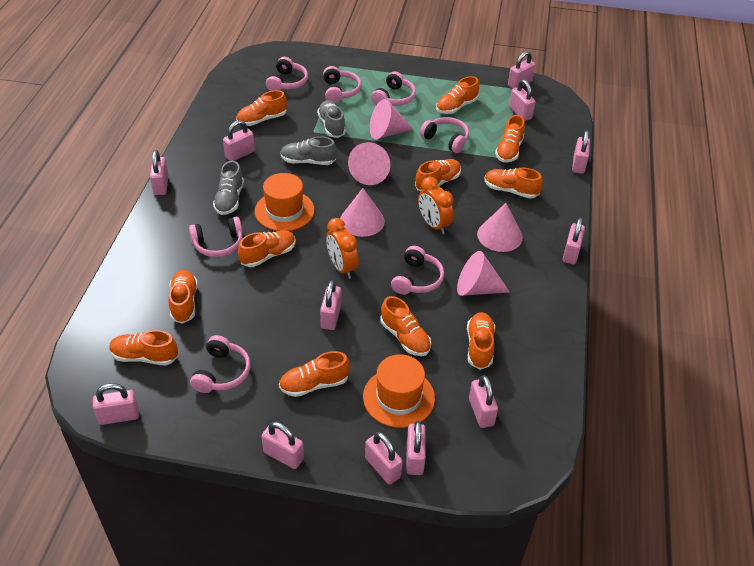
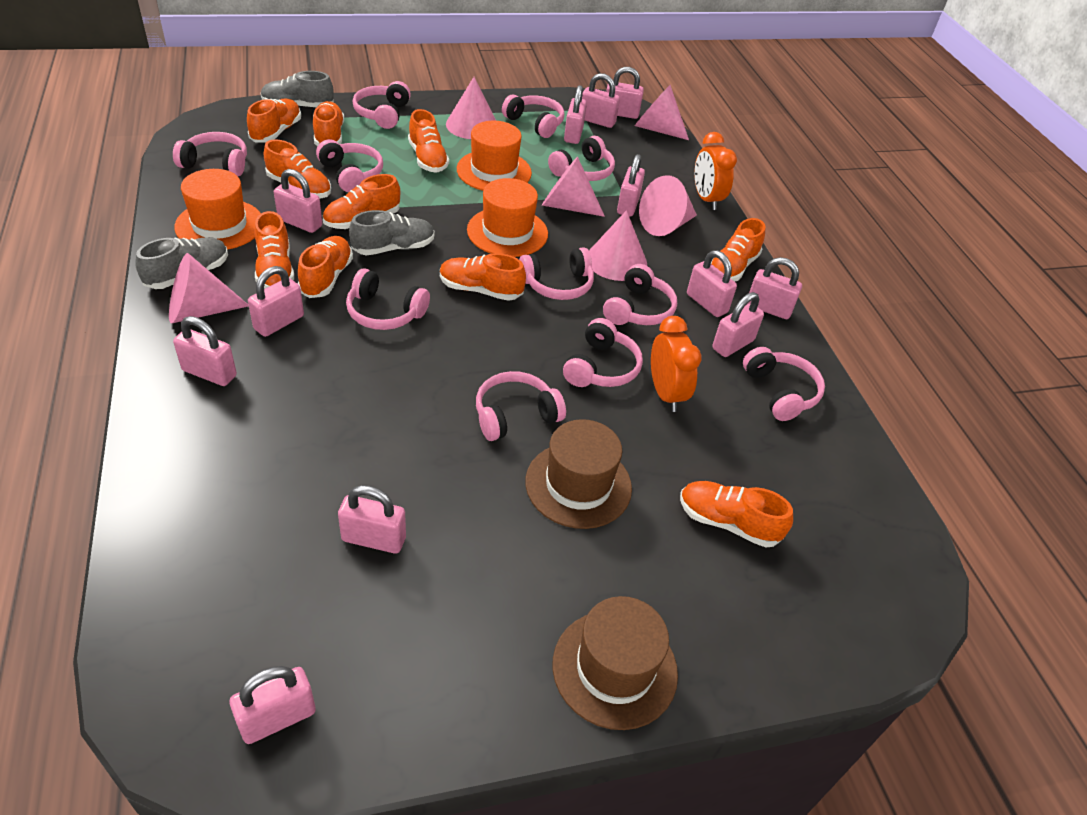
brown hat: none = 0 -> [525,419,632,529] [553,596,678,730] = 2
orange hat: [255,173,315,231] [363,354,435,428] = 2 -> [174,169,261,250] [457,121,532,191] [467,178,548,257] = 3
orange shoe: [109,330,178,366] [168,270,198,324] [236,90,287,126] [238,230,296,267] [279,351,350,397] [380,296,431,356] [415,159,461,191] [436,76,479,114] [467,312,495,370] [485,168,543,199] [495,115,525,162] = 11 -> [247,98,301,143] [254,211,294,289] [264,139,331,198] [298,236,353,298] [313,101,344,146] [323,174,400,229] [408,109,449,173] [440,253,526,301] [680,481,793,547] [711,218,766,282] = 10
pink cone: [340,188,385,237] [348,142,390,185] [370,99,413,139] [457,251,510,296] [477,203,523,252] = 5 -> [169,253,249,324] [446,77,496,139] [542,157,605,217] [589,210,647,281] [635,85,689,140] [639,175,697,236] = 6
pink headphones: [189,217,243,257] [190,335,251,393] [266,57,308,91] [323,66,362,103] [371,71,416,106] [391,246,444,295] [420,117,469,153] = 7 -> [173,132,247,176] [316,139,383,192] [346,268,430,330] [353,81,411,129] [476,371,566,441] [502,95,564,138] [519,247,594,300] [548,136,615,181] [563,318,643,387] [603,264,677,325] [743,347,825,421] = 11

